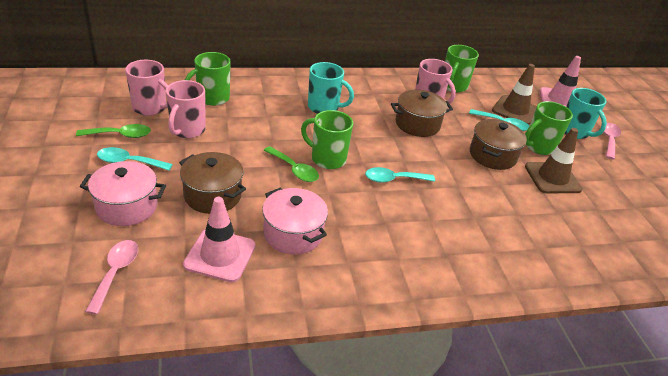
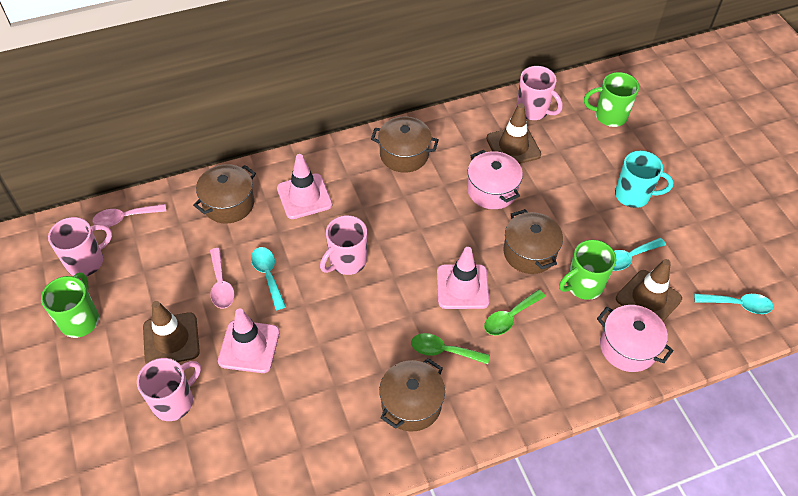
brown pot: [179,152,246,214] [391,90,453,137] [470,119,527,170] = 3 -> [193,164,256,224] [371,117,439,173] [379,358,445,432] [503,209,563,274] = 4
brown traffic cone: [492,64,537,125] [525,128,583,193] = 2 -> [143,301,200,364] [486,103,541,164] [616,259,682,322] = 3
green mug: [185,52,231,106] [301,110,353,169] [445,45,479,92] [525,101,573,155] = 4 -> [41,273,99,338] [559,240,616,300] [584,72,639,127] = 3
pink mug: [125,60,168,116] [166,80,206,138] [415,59,456,104] = 3 -> [48,217,112,276] [137,358,201,421] [320,215,367,275] [516,66,563,120] = 4
pink traffic cone: [183,197,256,282] [540,56,581,107] = 2 -> [218,308,280,373] [277,154,332,219] [437,247,490,309] = 3
turquoise mug: [308,62,354,114] [565,88,607,139] = 2 -> [615,150,674,208] = 1

